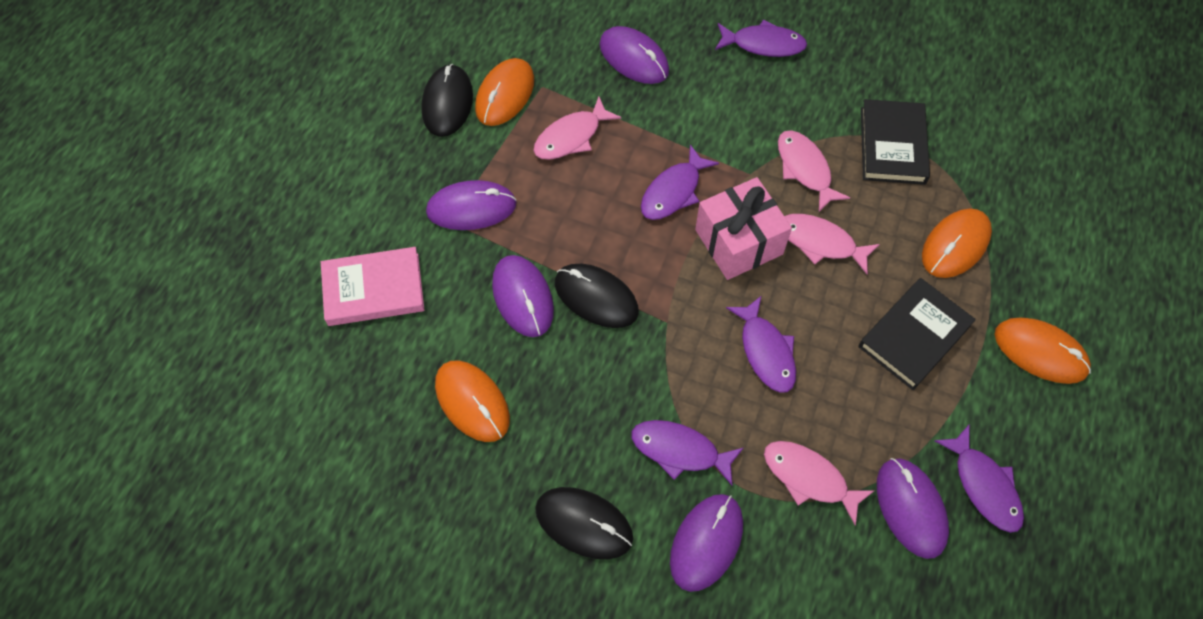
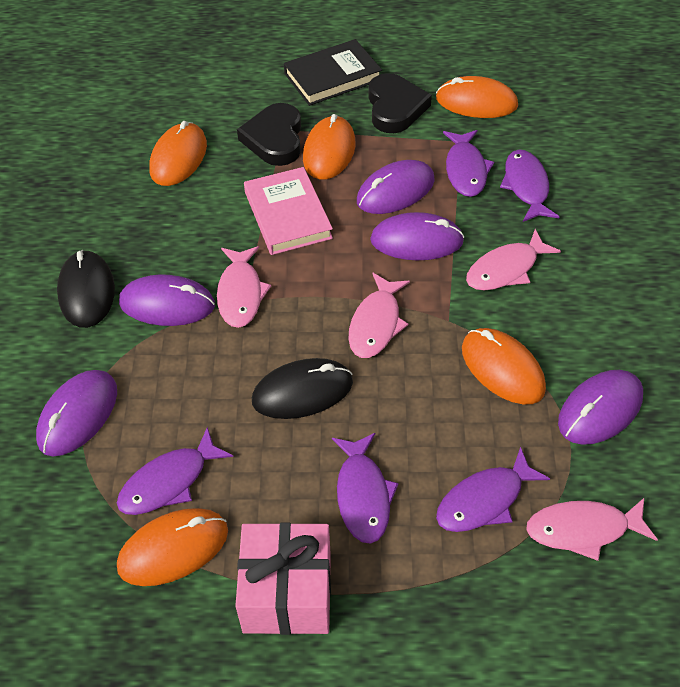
black book: [859,278,976,390] [861,99,930,185] = 2 -> [284,39,382,106] = 1
black heart: none = 0 -> [237,103,301,166] [368,73,432,133] = 2
black mouse: [421,64,473,137] [535,487,633,559] [555,264,639,328] = 3 -> [57,250,115,328] [252,358,353,419] = 2
orange mouse: [435,360,510,442] [475,58,534,126] [922,209,992,278] [995,318,1091,384] = 4 -> [117,508,228,586] [149,121,207,186] [303,114,356,180] [436,76,518,118] [462,328,546,405] = 5

